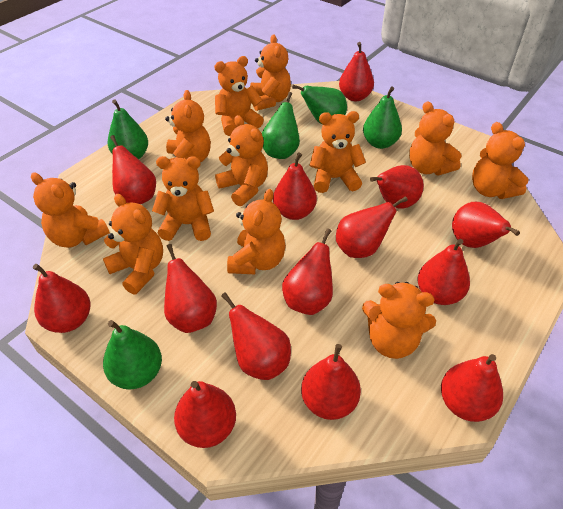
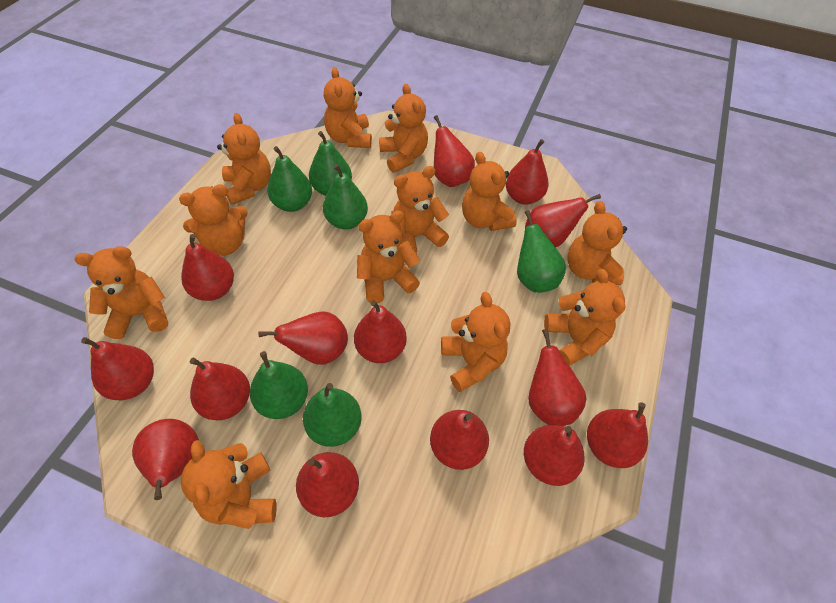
green pear: [103,320,162,389] [107,100,148,159] [262,92,300,159] [292,85,347,124] [363,87,402,149] = 5 -> [250,351,308,419] [267,146,312,212] [303,383,362,447] [309,131,352,196] [323,164,368,229] [517,210,566,293] = 6

